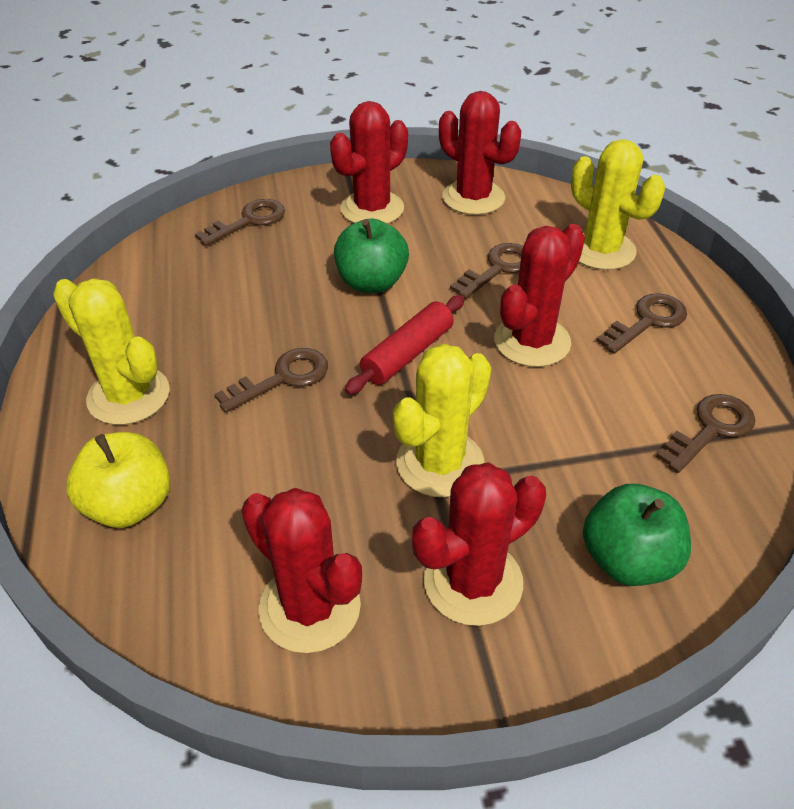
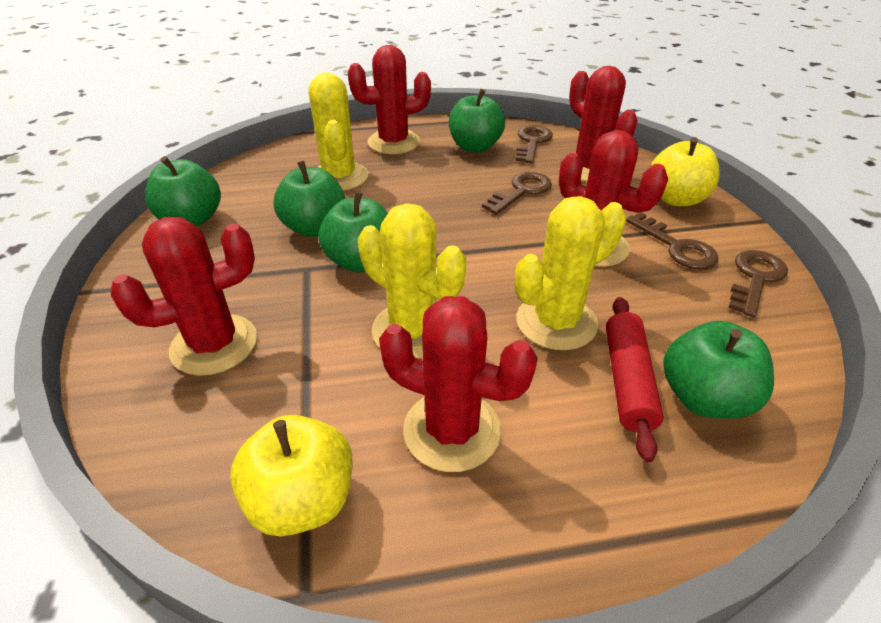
brown key: [195,199,285,246] [214,348,328,413] [450,243,523,299] [596,293,687,354] [656,394,756,473] = 5 -> [482,172,552,215] [516,125,553,163] [626,212,718,269] [728,250,788,318] = 4
green apple: [334,219,409,293] [583,484,691,586] = 2 -> [145,156,221,227] [274,161,346,237] [318,191,388,273] [449,89,505,153] [663,321,774,419] = 5
yellow apple: [66,432,170,528] = 1 -> [230,415,353,536] [650,137,720,206] = 2

